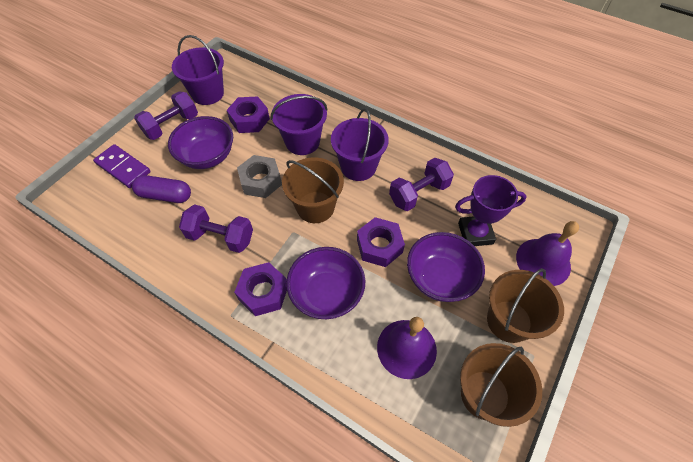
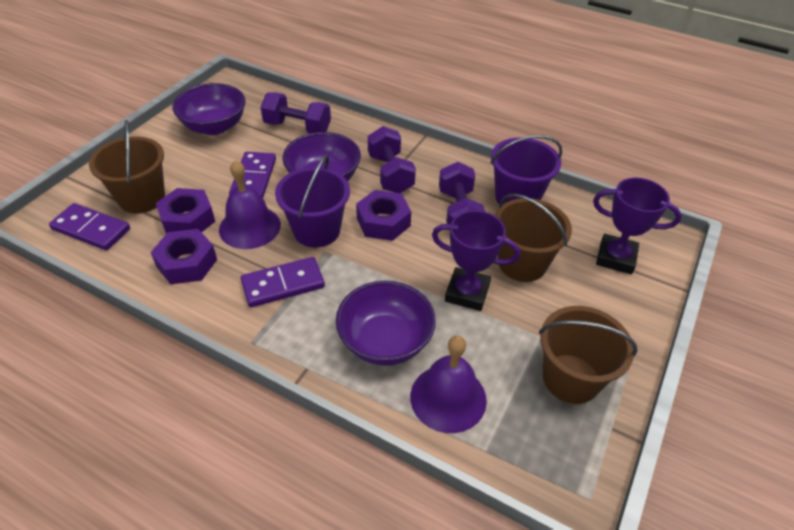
grey nut: [237,155,282,198] = 1 -> none = 0
purple bucket: [172,35,224,105] [271,94,327,155] [331,108,389,181] = 3 -> [275,155,350,247] [491,135,562,204] = 2
purple capsule: [132,175,191,203] = 1 -> none = 0
purple domino: [93,144,151,188] = 1 -> [49,203,130,251] [229,152,276,198] [241,257,325,307] = 3
purple trophy: [455,175,527,246] = 1 -> [432,210,520,311] [593,177,682,274] = 2

